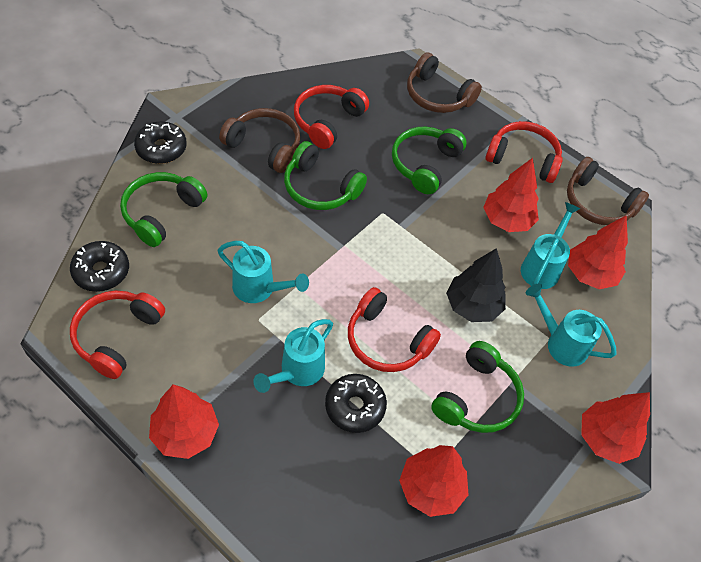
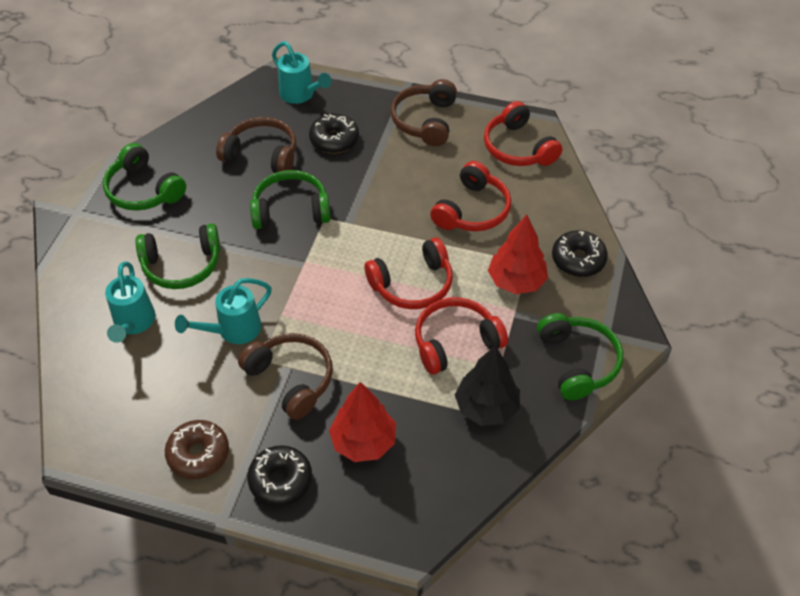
brown donut: none = 0 -> [165,420,229,479] = 1
red tree: [149,384,219,459] [399,445,468,517] [483,158,539,232] [568,215,628,289] [581,392,650,464] = 5 -> [329,382,396,462] [488,215,548,294] = 2
turquoise watering can: [218,241,309,303] [253,319,333,393] [521,202,580,289] [526,284,617,367] = 4 -> [105,262,155,343] [175,278,272,344] [272,41,332,104] = 3

